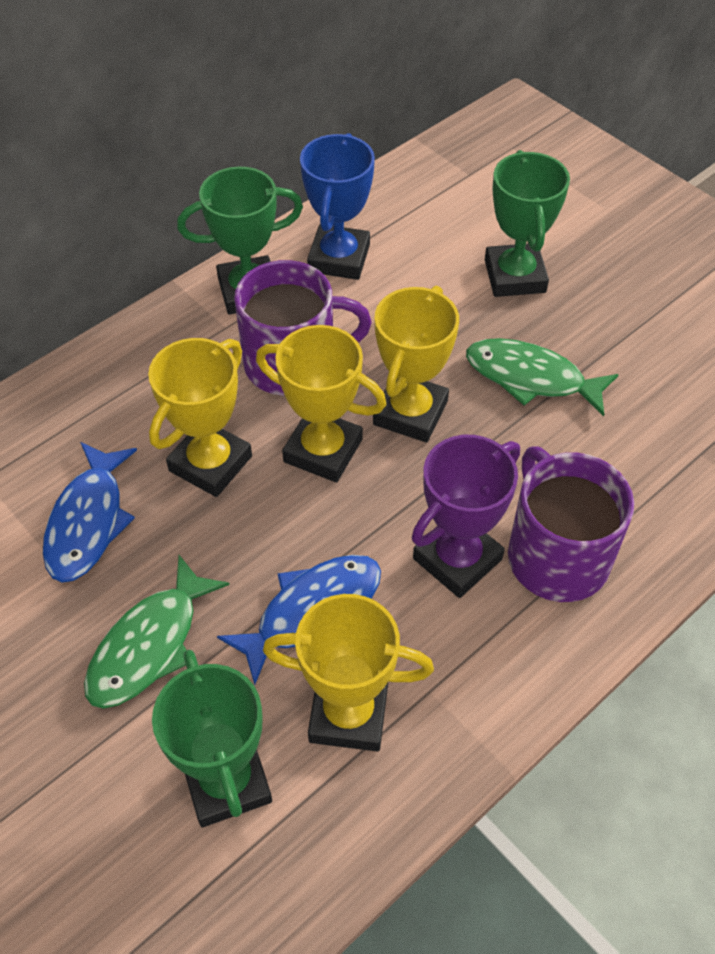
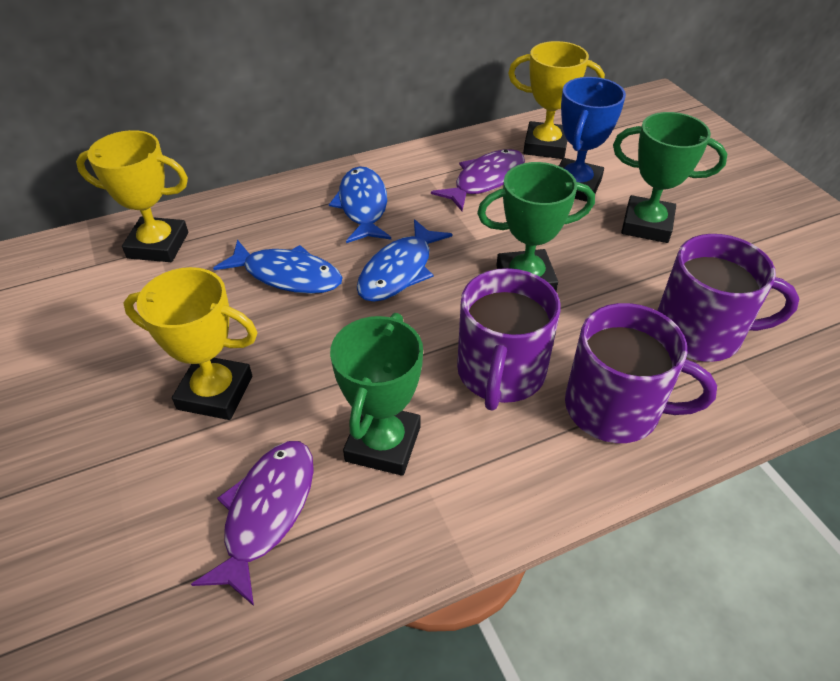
blue fish: [43,442,137,583] [217,555,381,685] = 2 -> [213,240,343,294] [329,166,391,243] [357,219,452,302] = 3
green fish: [84,555,230,709] [466,338,619,416] = 2 -> none = 0
purple fish: none = 0 -> [191,441,314,606] [431,149,525,211] = 2
purple mug: [234,260,372,396] [508,446,634,602] = 2 -> [457,268,560,410] [565,303,717,443] [657,234,799,362] = 3
purple trophy: [412,435,520,598] = 1 -> none = 0
yellow trophy: [148,338,252,497] [256,325,386,482] [263,594,434,752] [373,286,459,443] = 4 -> [76,130,188,262] [123,267,257,420] [508,41,605,159] = 3

